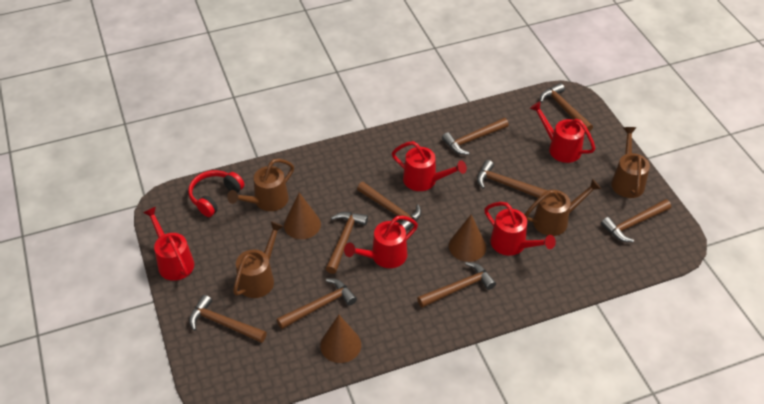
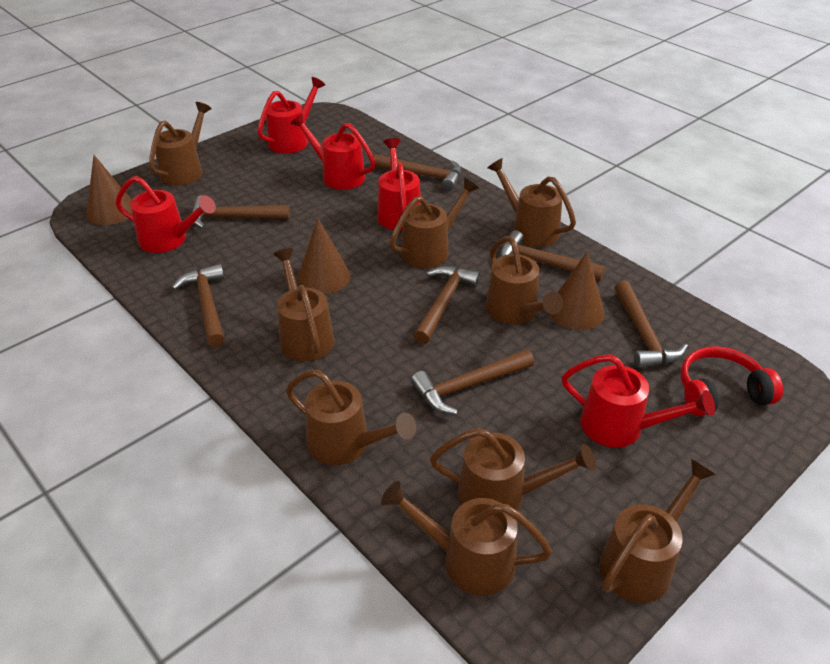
brown hammer: [189,295,267,343] [277,278,357,329] [326,212,368,274] [357,182,421,232] [417,262,496,308] [442,118,509,155] [477,160,548,198] [540,83,593,132] [601,199,671,242] = 9 -> [172,264,225,347] [192,195,290,229] [374,154,462,191] [411,349,534,415] [413,266,480,344] [500,230,605,281] [615,281,688,369] = 7
brown watering can: [227,159,294,211] [233,221,284,298] [524,179,601,236] [611,127,650,198] = 4 -> [149,102,212,186] [273,248,334,361] [286,370,416,465] [381,481,552,596] [390,178,479,268] [430,428,596,511] [485,236,563,324] [487,158,576,247] [599,459,716,603] = 9

